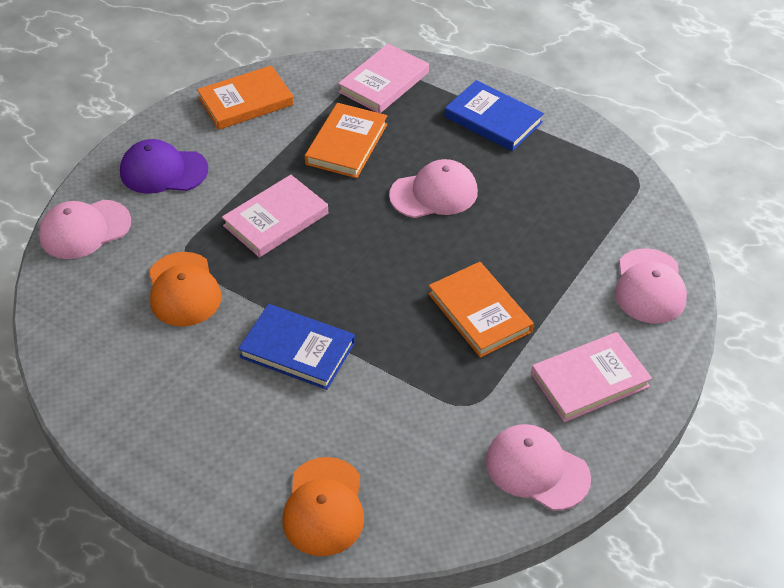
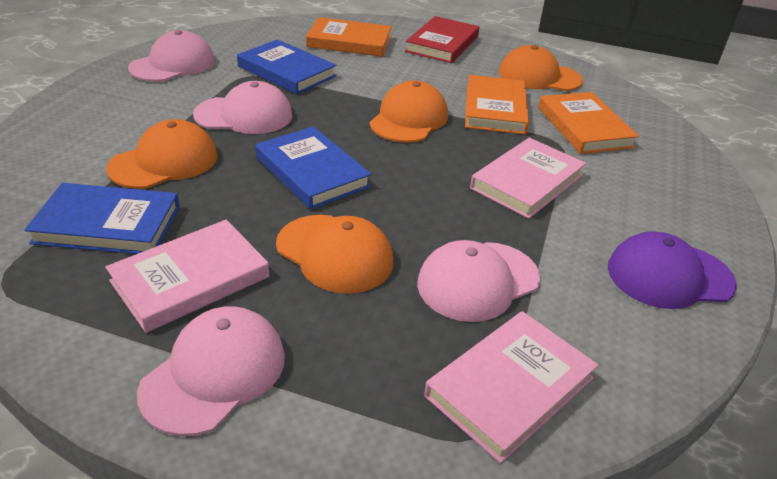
blue book: [238,304,355,390] [445,80,544,151] = 2 -> [25,183,180,254] [237,39,337,94] [255,127,371,209] = 3
orange cap: [149,252,221,327] [282,457,364,556] = 2 -> [106,119,218,189] [276,215,393,294] [370,80,448,143] [499,45,583,91] = 4
red book: none = 0 -> [405,16,479,63] = 1

